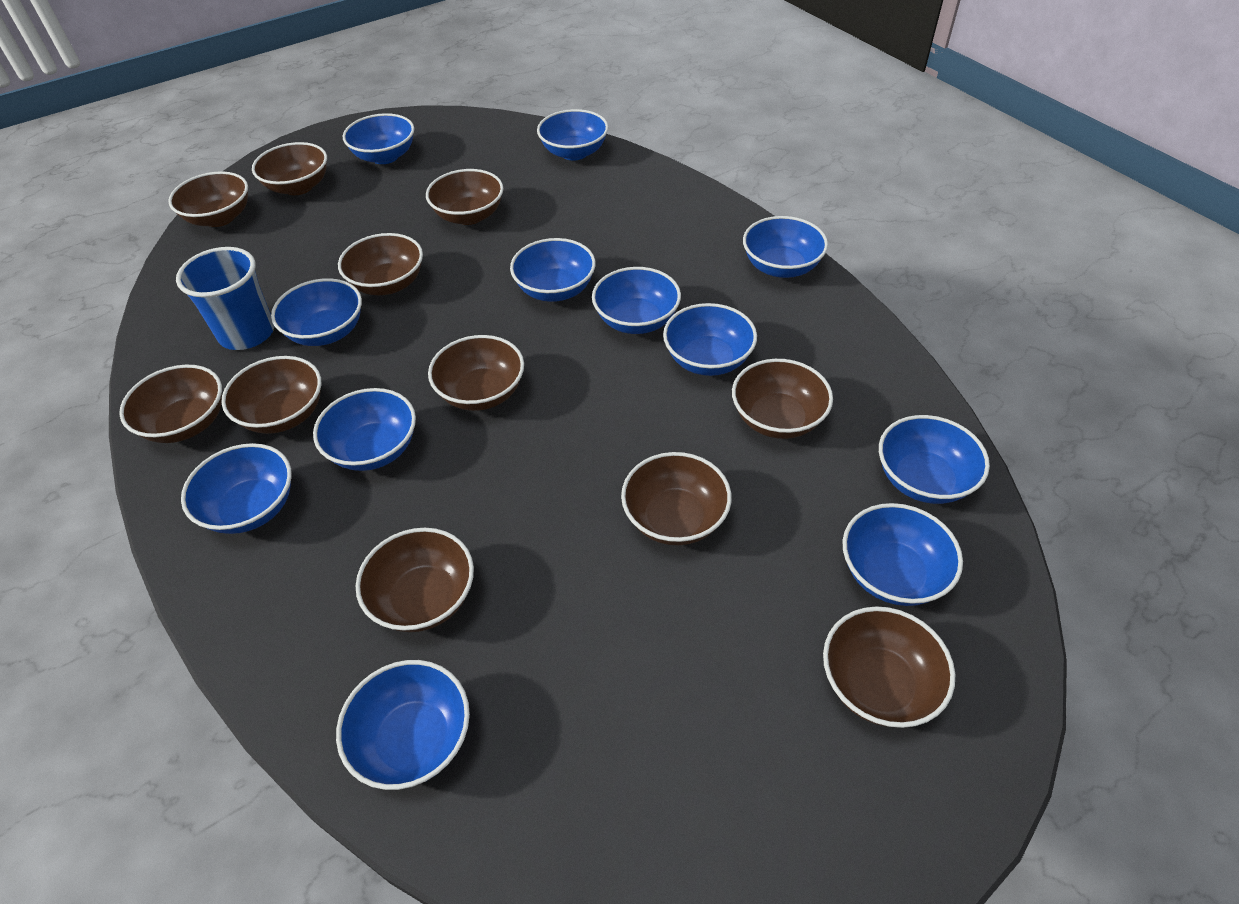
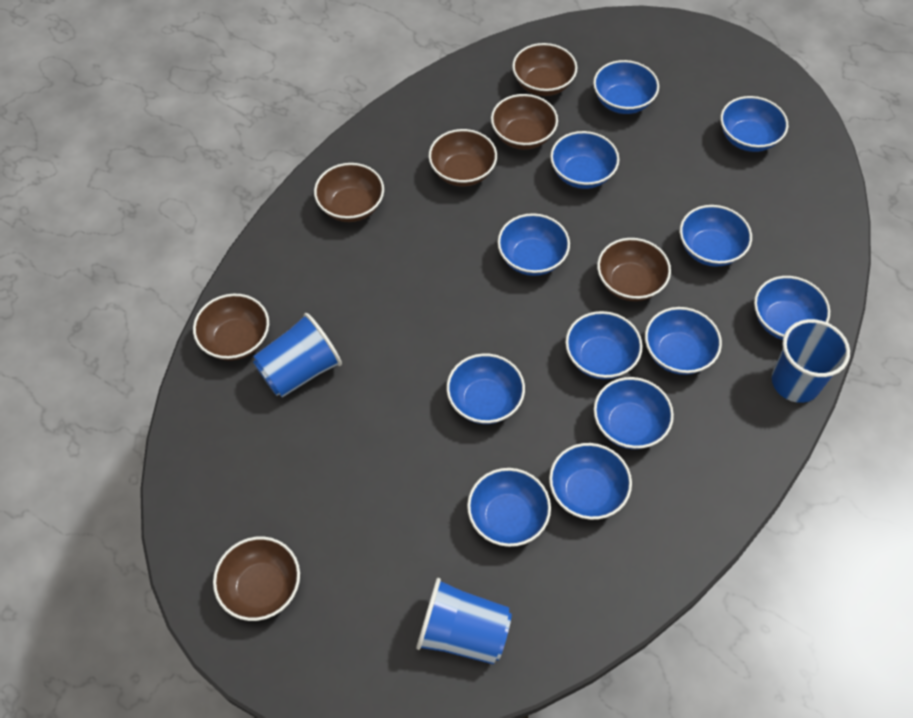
blue cup: [176,247,275,350] = 1 -> [253,313,342,398] [416,578,512,665] [772,319,850,403] = 3
brown bowl: [119,365,222,443] [168,171,248,227] [221,356,321,434] [252,142,327,195] [338,233,423,295] [356,528,474,632] [426,169,503,225] [428,335,524,411] [621,452,732,545] [732,359,833,439] [823,607,955,728] = 11 -> [193,294,269,361] [213,537,300,621] [314,163,384,222] [428,129,497,187] [491,94,558,150] [512,43,577,96] [597,238,671,301] = 7

